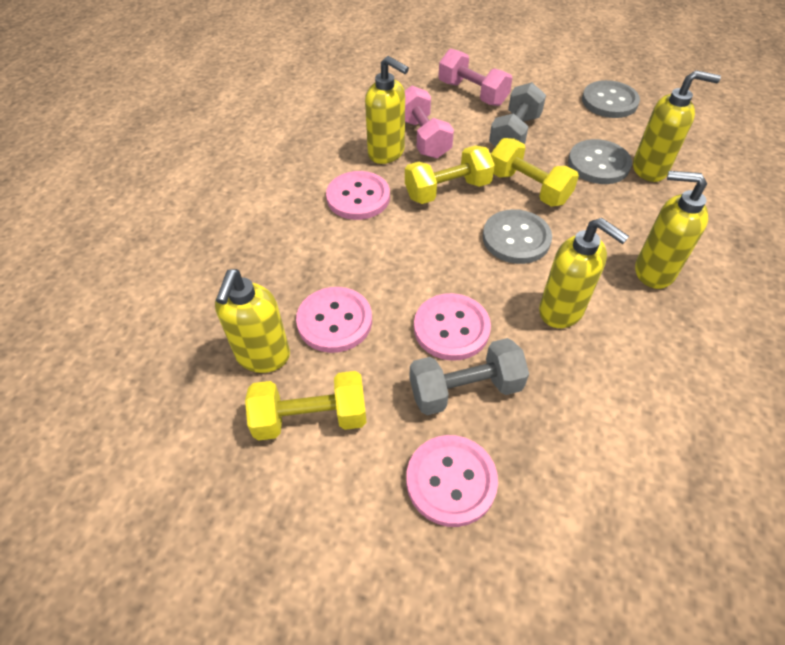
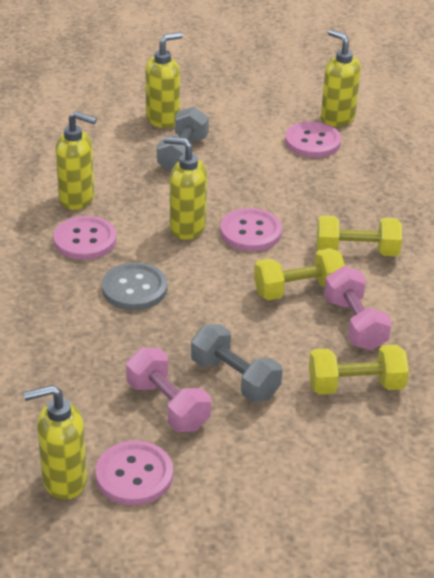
grey button: [483,209,552,264] [568,139,632,184] [582,80,640,118] = 3 -> [102,262,167,310] = 1

